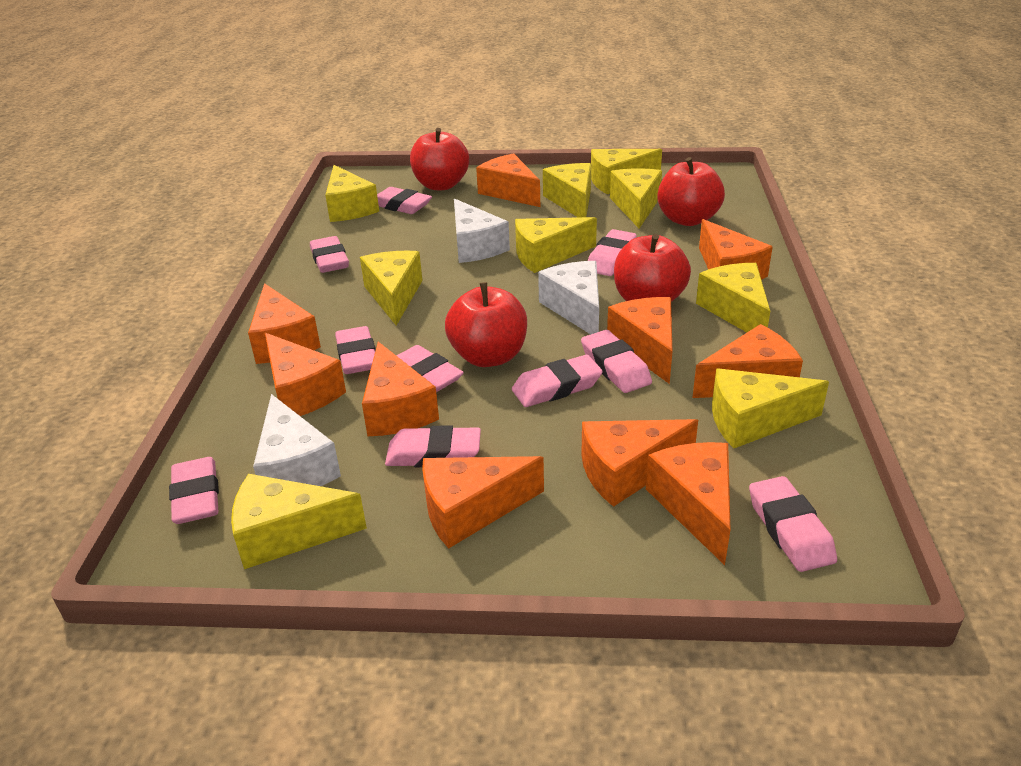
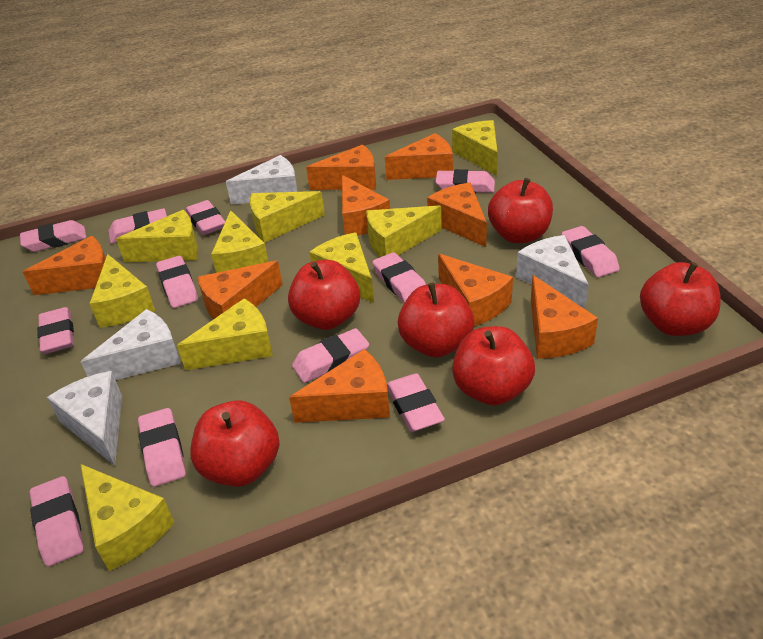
orange cheese: [248,283,321,364] [265,333,346,416] [362,342,439,436] [422,456,544,548] [476,153,540,207] [581,419,698,507] [607,297,672,384] [646,442,731,565] [693,324,803,398] [699,219,773,280] = 10 -> [23,236,106,295] [197,260,283,319] [289,349,390,423] [306,145,376,190] [342,175,390,236] [385,133,453,180] [427,182,487,247] [438,254,513,326] [531,275,598,359] = 9
pink eraser: [169,457,219,524] [310,236,349,273] [335,326,375,374] [377,187,432,214] [385,425,481,467] [396,345,464,392] [512,355,603,407] [581,330,652,393] [588,229,636,276] [749,476,837,572] = 10 -> [20,220,87,252] [30,476,84,567] [37,307,74,354] [108,208,167,243] [138,408,186,487] [156,256,198,308] [186,200,225,235] [292,328,369,383] [372,252,426,303] [387,373,445,432] [435,169,495,193] [562,226,620,277] = 12
red apple: [410,128,469,190] [445,282,527,367] [614,234,691,302] [658,157,725,226] = 4 -> [190,400,280,487] [288,260,360,330] [398,282,474,357] [452,326,535,406] [488,178,553,243] [640,262,721,336] = 6
white cheese: [253,394,341,486] [454,198,510,263] [538,261,599,334] = 3 -> [47,371,122,466] [81,309,181,380] [226,155,298,205] [516,235,589,309] = 4

